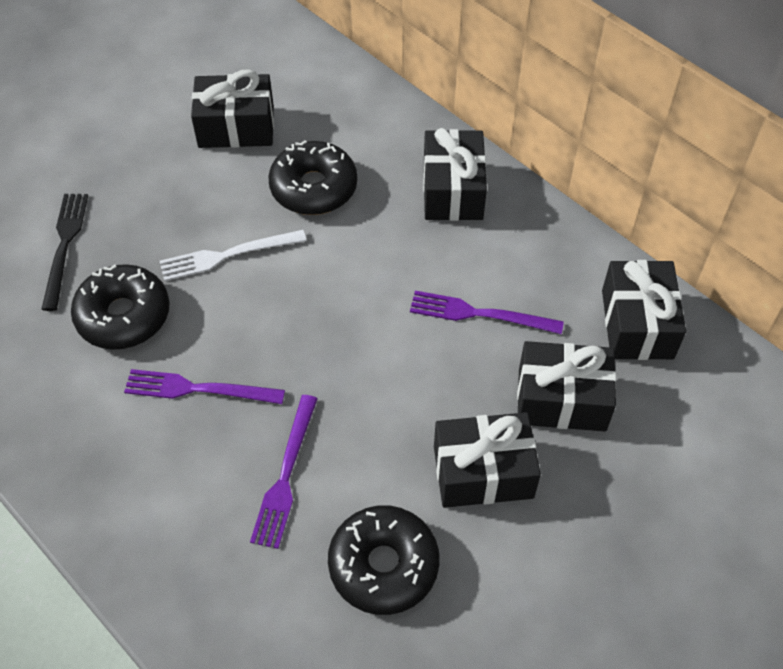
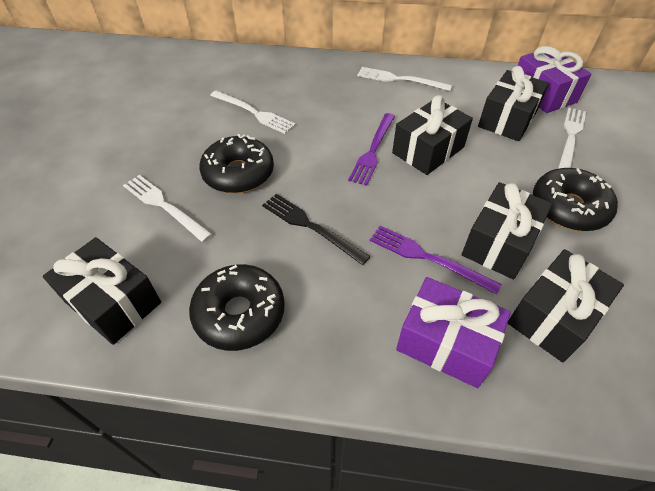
purple fork: [124,369,285,404] [250,395,318,549] [410,291,564,334] = 3 -> [348,113,395,186] [370,226,502,295] = 2
purple gift: none = 0 -> [396,277,511,388] [518,46,591,113] = 2
white fork: [160,230,307,281] = 1 -> [123,175,212,242] [210,90,296,134] [357,67,452,91] [558,107,586,169] = 4

